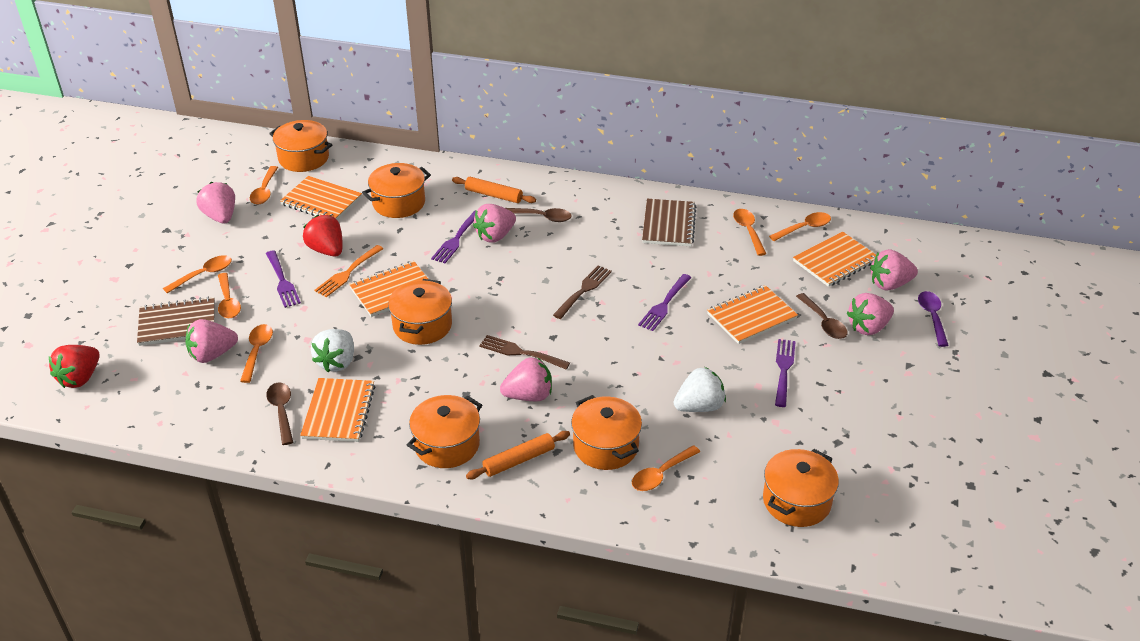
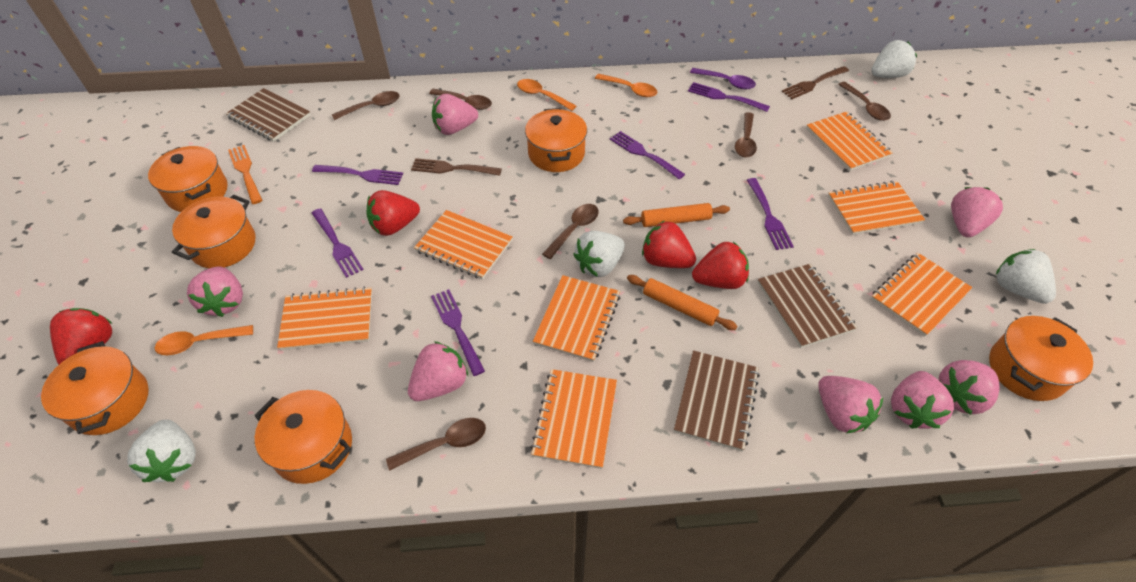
brown notebook: [137,297,215,346] [642,199,696,246] = 2 -> [226,88,310,142] [674,350,760,452] [758,264,857,348] = 3
brown spoon: [266,383,293,445] [506,208,572,222] [796,293,848,339] = 3 -> [332,91,399,120] [386,418,486,471] [429,89,492,110] [542,204,599,259] [735,112,757,157] [838,82,891,121] = 6
orange notebook: [280,176,362,220] [300,378,375,442] [349,261,428,317] [707,285,798,344] [793,232,876,287] = 5 -> [277,287,372,351] [414,210,513,280] [530,369,617,469] [533,275,620,362] [806,112,892,171] [828,181,925,235] [871,253,972,337] = 7
orange spoon: [163,255,232,294] [218,273,241,318] [240,324,273,383] [250,166,278,205] [632,445,700,491] [733,209,766,256] [769,212,831,241] = 7 -> [155,325,253,355] [517,79,576,111] [595,74,657,97] = 3
pink strawberry: [185,319,238,363] [196,182,235,224] [473,204,516,243] [500,357,552,401] [847,293,894,335] [870,249,918,290] = 6 -> [187,266,243,317] [408,341,468,401] [432,94,478,135] [818,376,883,433] [891,371,954,429] [938,360,1000,415] [951,187,1003,237] = 7
purple fork: [266,250,301,308] [431,211,475,263] [638,274,692,331] [775,339,796,407] = 4 -> [312,165,403,185] [312,209,364,278] [431,289,485,376] [610,131,685,179] [688,82,770,112] [747,178,794,250] = 6
red strawberry: [49,345,100,388] [303,215,343,257] = 2 -> [50,308,113,364] [367,190,420,236] [642,221,696,268] [692,242,749,289] = 4
white strawberry: [311,329,354,372] [674,367,726,412] = 2 -> [127,419,196,482] [573,231,625,277] [871,40,917,78] [996,249,1056,304] = 4

